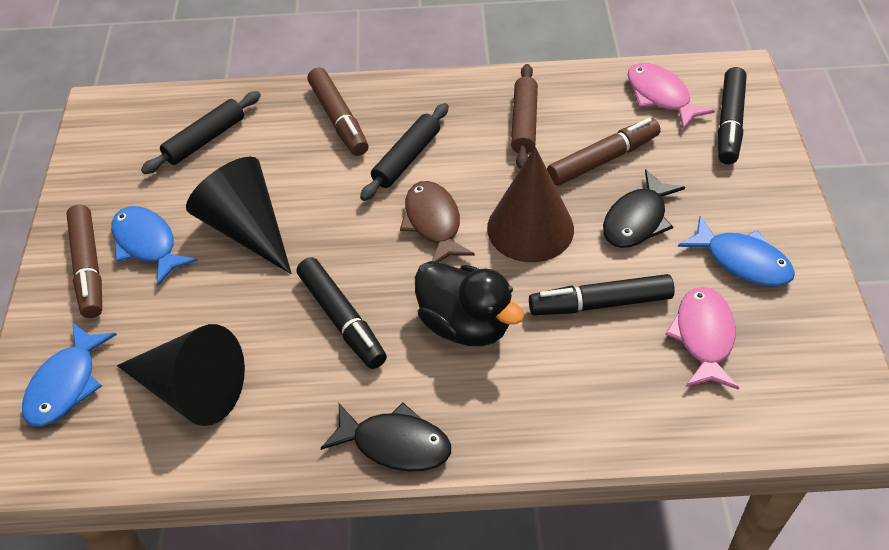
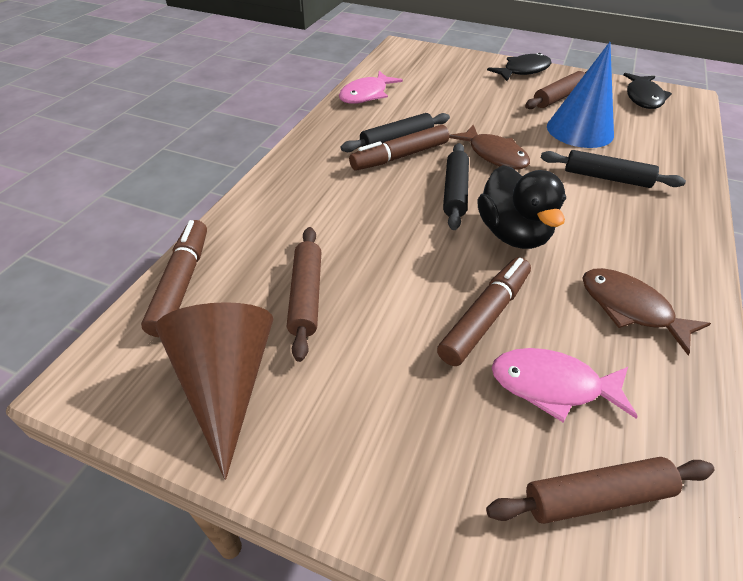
black cone: [117,324,245,426] [186,157,292,274] = 2 -> none = 0
black marker: [297,257,387,369] [529,274,675,315] [718,67,746,165] = 3 -> none = 0
black rolling pin: [141,91,261,174] [360,103,449,201] = 2 -> [341,113,450,152] [443,143,469,230] [541,150,686,188] = 3
blue cone: none = 0 -> [547,42,614,148] = 1
blue fish: [22,323,117,426] [111,206,198,286] [678,216,795,287] = 3 -> none = 0
brown fish: [400,181,475,262] = 1 -> [449,125,530,169] [582,268,711,355] = 2
brown rolling pin: [511,64,538,169] = 1 -> [287,227,321,362] [486,457,715,524] [525,71,587,109] = 3

